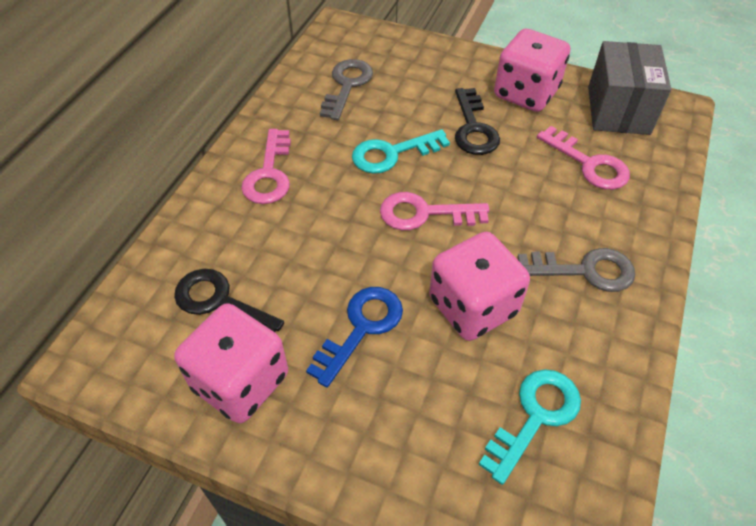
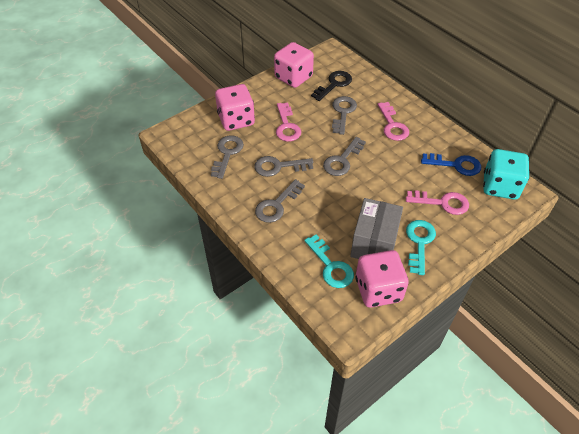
black key: [174,269,284,332] [455,88,500,155] = 2 -> [311,71,352,101] = 1
grey key: [320,59,373,120] [518,248,635,292] = 2 -> [211,135,244,179] [254,156,313,177] [255,179,305,223] [323,137,366,176] [332,96,357,135] = 5
turquoise dice: none = 0 -> [483,149,529,200] = 1

